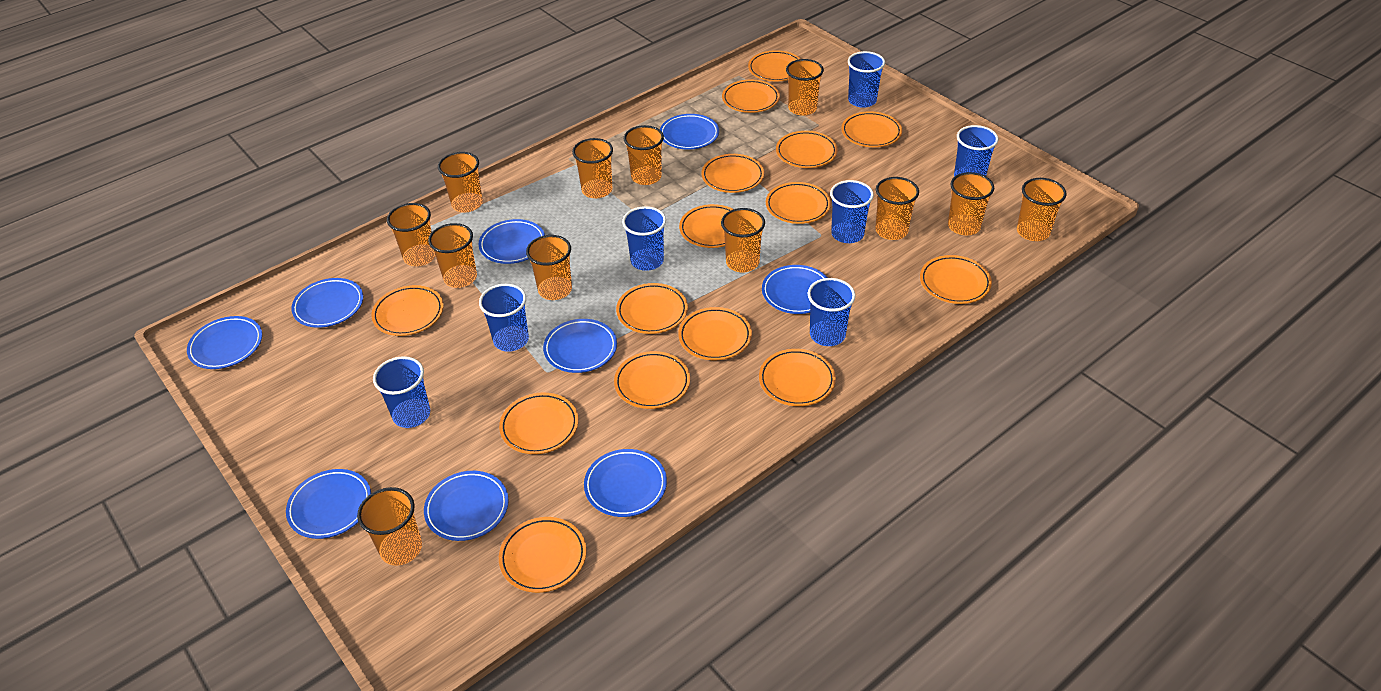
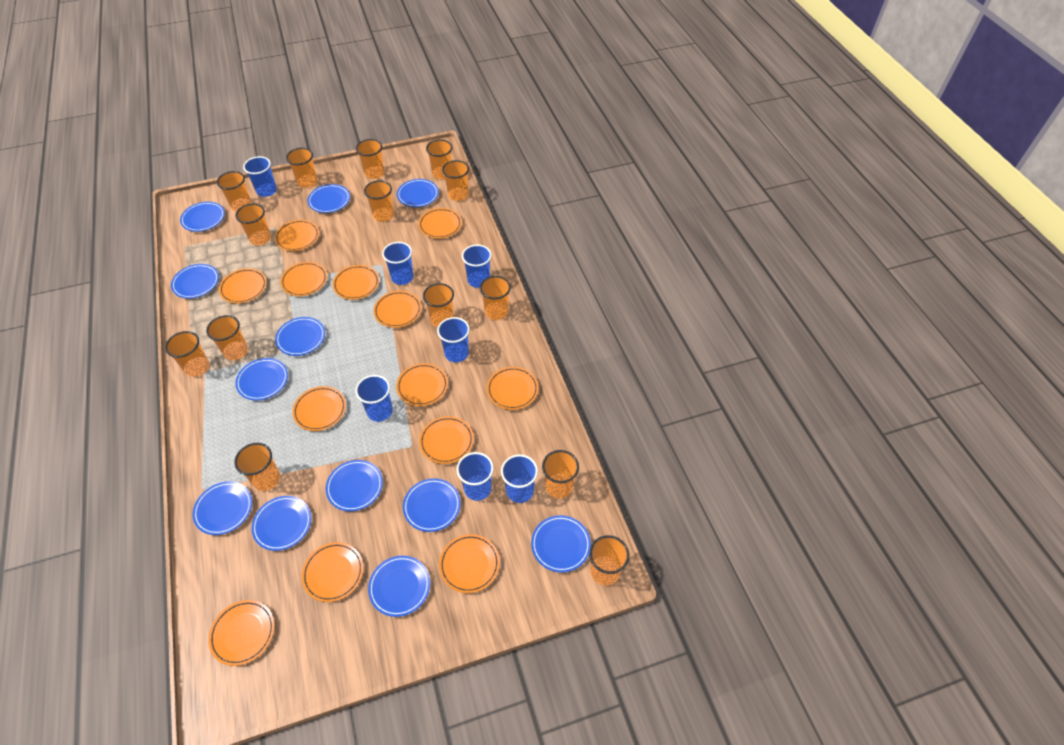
blue plate: [187,316,262,369] [286,469,371,539] [291,278,363,328] [424,471,509,541] [478,219,545,264] [543,319,617,373] [584,449,667,517] [660,114,719,150] [762,265,828,314] = 9 -> [171,264,219,299] [180,202,225,232] [193,481,252,535] [235,358,288,401] [251,496,311,551] [275,317,325,356] [308,184,350,213] [326,460,383,512] [368,556,430,617] [397,179,439,207] [403,478,461,532] [531,515,591,573] = 12
orange cup: [357,487,422,566] [387,203,435,266] [428,223,477,288] [438,152,483,212] [526,235,572,300] [572,138,613,198] [624,125,664,185] [721,208,765,272] [786,59,824,116] [875,177,919,240] [948,172,994,235] [1017,178,1067,241] = 12 -> [165,331,210,377] [206,315,248,361] [217,171,252,212] [234,443,280,491] [235,204,271,246] [286,148,318,188] [356,139,385,179] [364,180,394,222] [423,283,454,327] [426,139,452,179] [442,160,469,201] [480,276,511,320] [542,450,579,499] [589,535,629,586] = 14
orange plate: [371,285,444,336] [499,393,578,454] [499,517,586,593] [614,351,690,409] [616,283,688,334] [678,307,752,360] [679,204,733,248] [702,154,764,193] [722,80,780,113] [748,50,801,81] [759,349,836,406] [766,182,831,224] [776,131,838,168] [841,111,902,147] [920,255,992,304] = 15 -> [208,600,275,666] [219,268,267,304] [274,220,319,251] [280,262,327,296] [292,386,346,431] [301,542,363,602] [332,265,379,300] [373,291,422,328] [396,363,448,406] [418,208,462,239] [419,416,474,464] [439,534,500,593] [487,367,539,410] = 13

